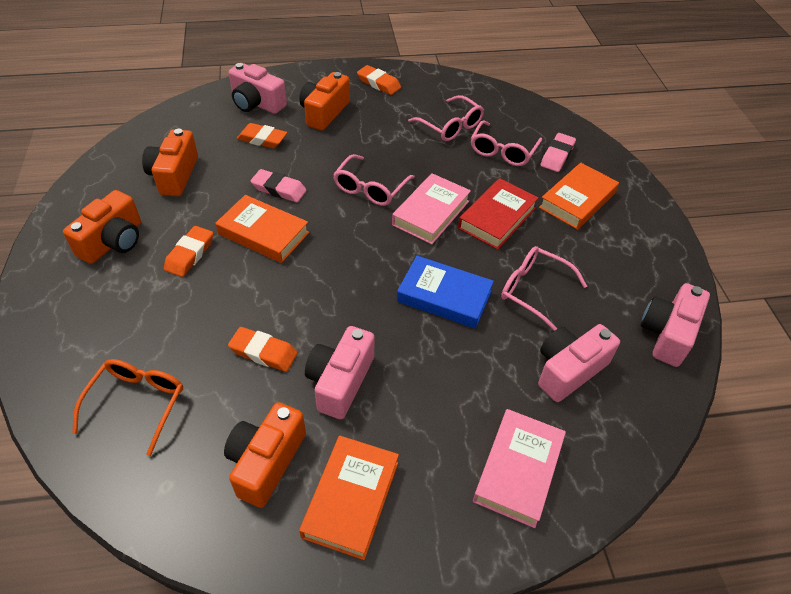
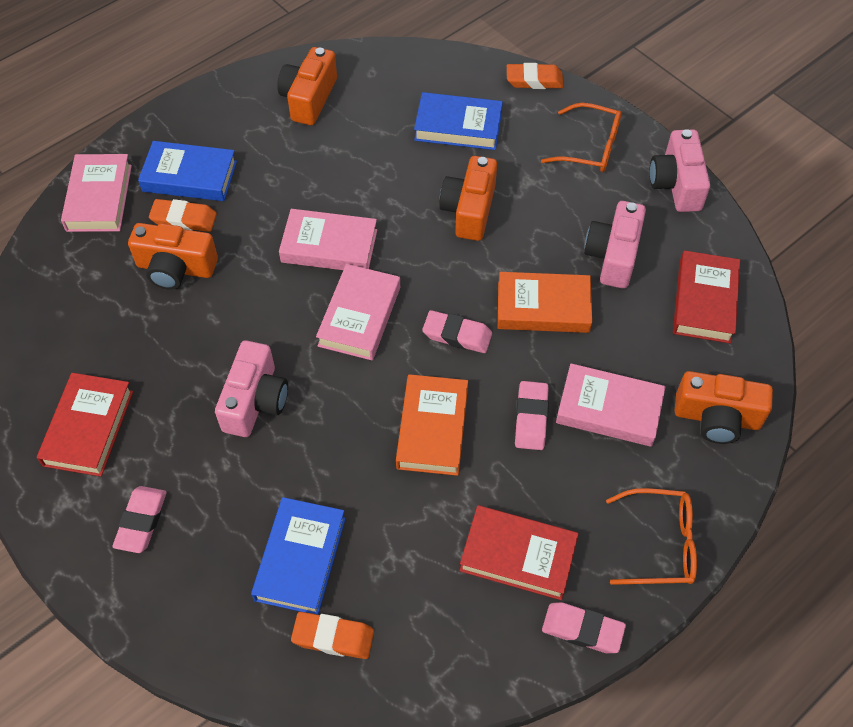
blue book: [397,256,494,329] = 1 -> [138,141,237,201] [251,497,346,615] [414,92,503,150] = 3
orange book: [215,195,309,263] [299,436,399,560] [539,163,619,230] = 3 -> [396,374,468,476] [498,272,592,333] = 2
orange eraser: [164,226,213,277] [228,327,298,372] [237,123,287,148] [357,65,401,95] = 4 -> [149,199,217,232] [291,612,374,659] [507,63,563,89] = 3
orange glasses: [72,359,183,456] = 1 -> [541,103,621,172] [606,488,697,585] = 2
pink book: [392,173,471,244] [473,409,566,528] = 2 -> [61,154,132,232] [279,209,377,270] [316,264,400,360] [556,363,665,447] = 4
pink camera: [229,63,287,114] [305,326,375,419] [538,324,620,402] [641,283,710,367] = 4 -> [215,340,288,437] [584,201,646,289] [649,129,710,212] = 3
pink eraser: [251,169,307,202] [540,133,576,172] = 2 -> [112,486,167,553] [422,310,492,353] [515,381,549,450] [542,602,626,653] = 4
pink glasses: [333,154,415,206] [408,95,484,141] [471,120,542,166] [501,246,587,331] = 4 -> none = 0
red book: [458,178,539,250] = 1 -> [37,373,133,477] [459,505,579,600] [673,250,740,344] = 3

